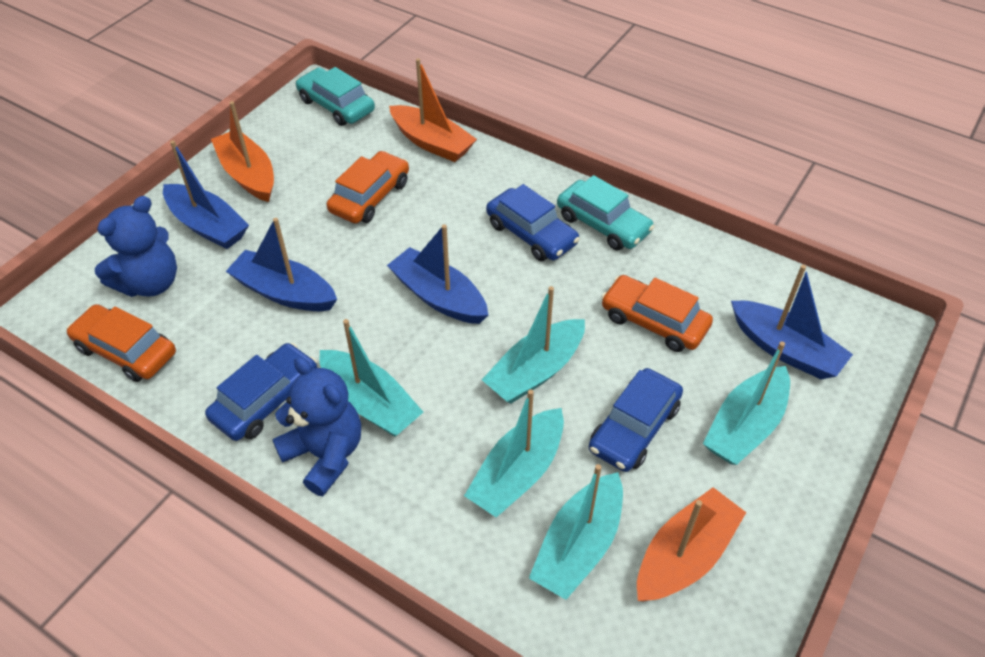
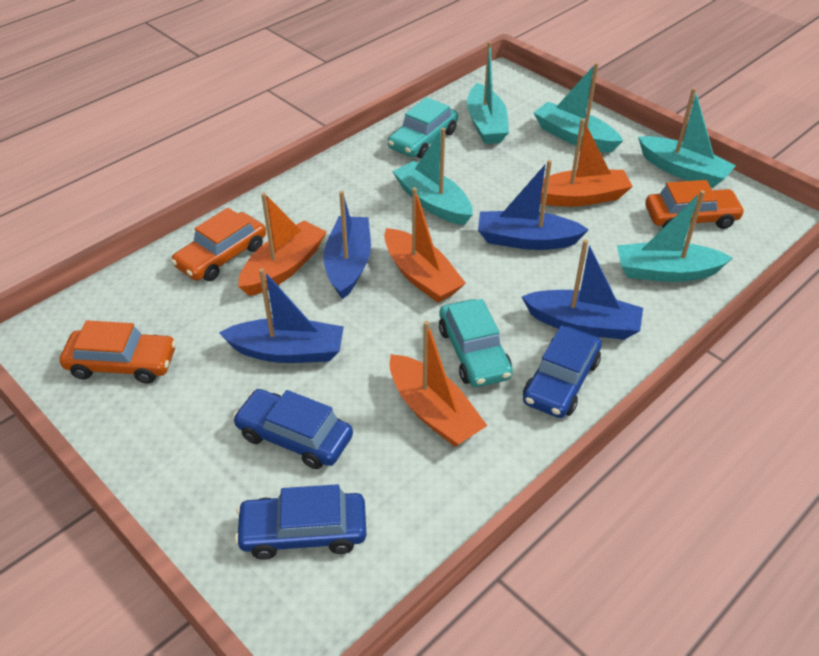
blue teddy bear: [95,196,177,297] [272,357,361,496] = 2 -> none = 0
orange boat: [211,101,274,202] [389,58,477,162] [637,487,746,601] = 3 -> [238,193,327,296] [384,187,466,303] [389,321,487,447] [540,118,633,207] = 4

